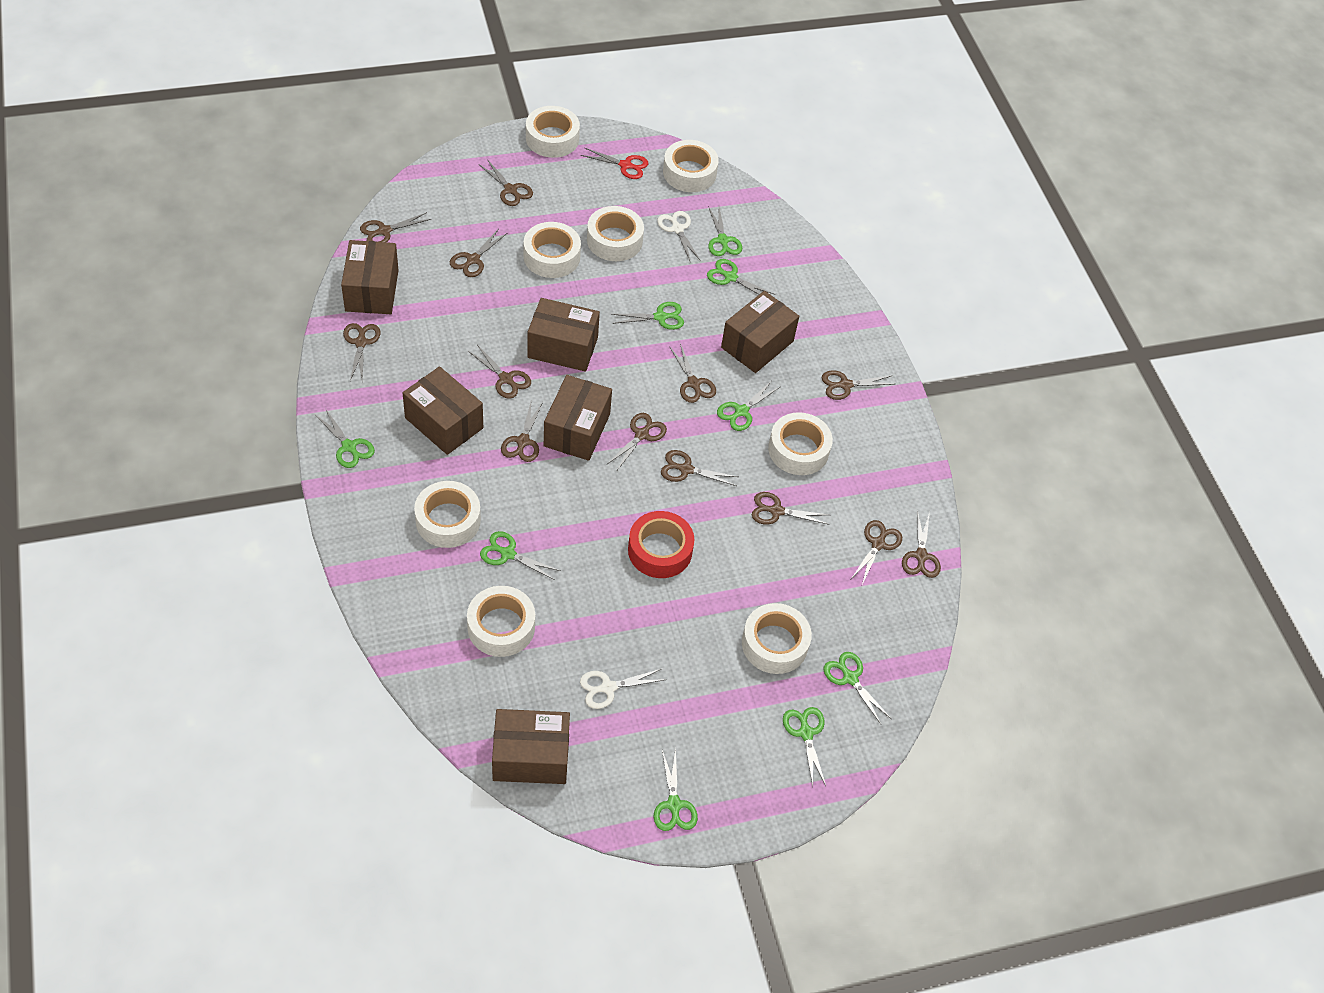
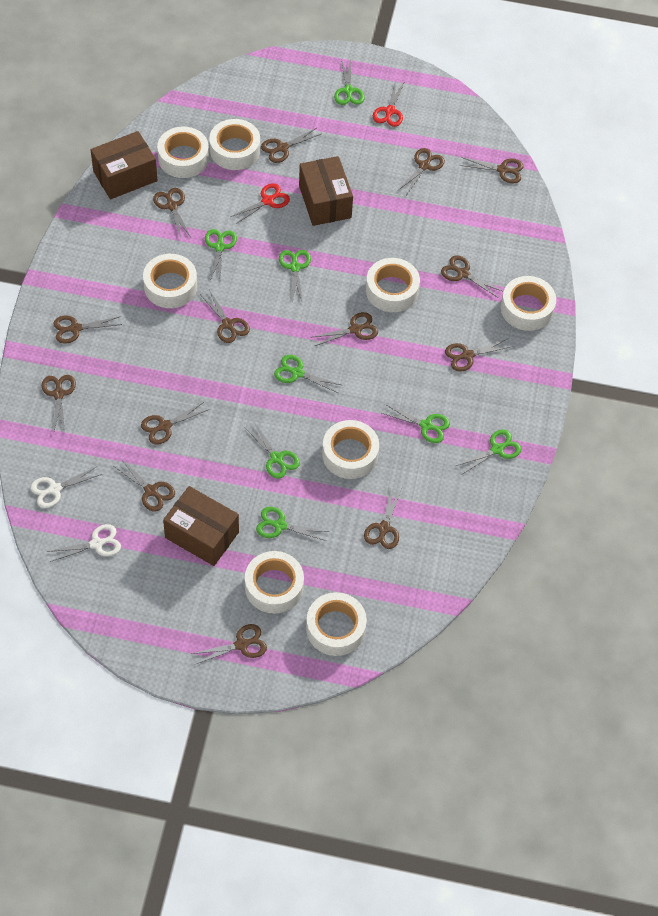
brown box: [341,240,398,314] [403,366,483,455] [492,709,570,784] [527,298,600,372] [544,375,612,461] [721,291,799,373] = 6 -> [91,131,158,199] [163,486,239,566] [299,156,353,226] = 3
brown scissors: [343,323,381,381] [360,212,431,242] [450,230,507,277] [468,345,531,399] [480,159,533,206] [501,399,543,462] [607,413,667,470] [661,450,738,486] [670,343,716,403] [752,492,829,525] [822,370,894,400] [851,520,902,585] [902,510,941,578] = 13 -> [42,375,76,433] [53,316,122,344] [114,459,175,511] [141,402,209,445] [153,188,190,238] [191,624,267,665] [201,290,250,343] [261,128,321,163] [313,312,378,346] [364,489,402,549] [399,148,445,194] [441,255,504,298] [445,339,512,372] [460,157,524,183] = 14
green scissors: [315,410,375,468] [480,531,560,580] [611,302,684,330] [654,748,698,831] [707,259,775,295] [708,206,742,256] [717,382,780,431] [783,707,826,786] [823,652,891,724] = 9 -> [205,229,237,280] [244,421,300,479] [256,507,329,541] [274,355,341,393] [279,250,311,303] [334,58,365,105] [382,404,450,443] [456,429,521,474] = 8
red scissors: [581,148,648,179] = 1 -> [230,183,290,225] [373,79,405,127] = 2
red tape: [628,511,694,578] = 1 -> none = 0

